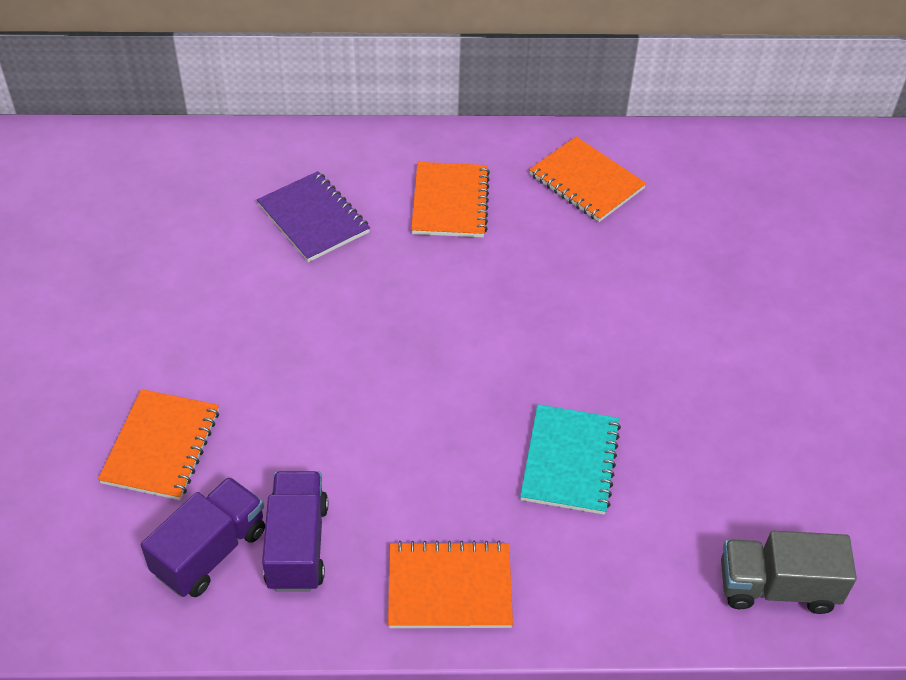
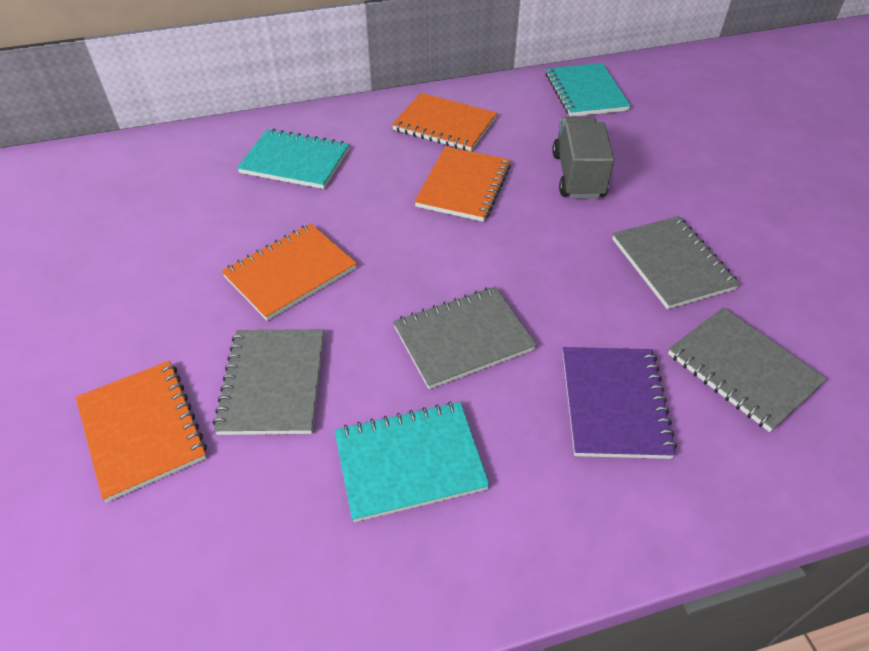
grey notebook: none = 0 -> [213,329,324,435] [393,287,537,389] [612,216,740,309] [668,307,827,432] = 4
purple truck: [141,477,265,597] [262,471,328,592] = 2 -> none = 0
turquoise notebook: [520,404,621,515] = 1 -> [237,129,349,189] [335,402,490,522] [546,63,631,117] = 3

